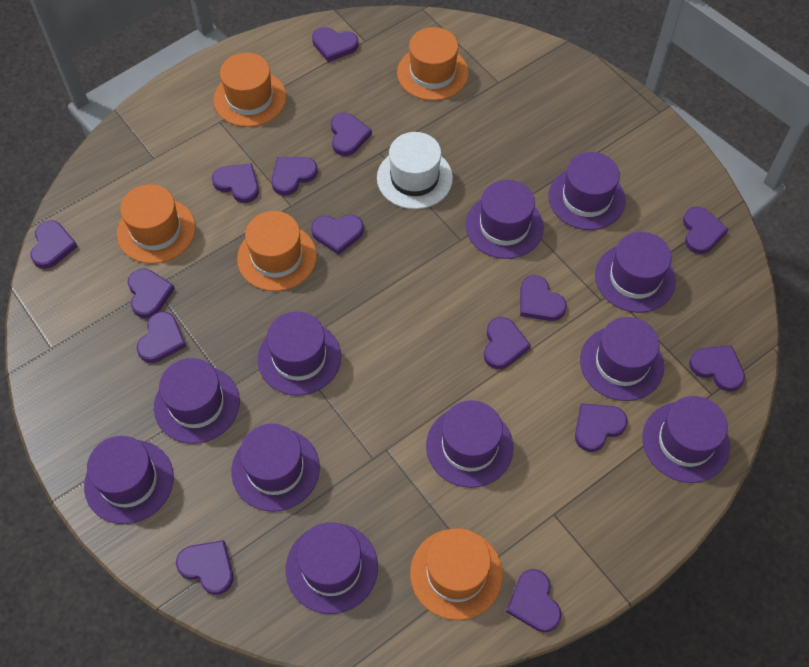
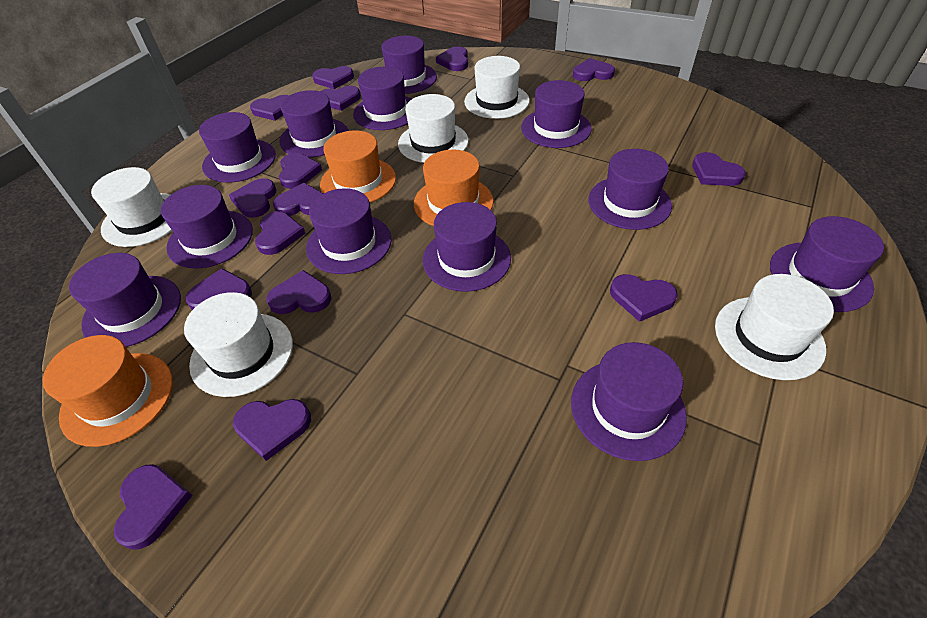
orange hat: [117,184,195,264] [214,53,286,127] [237,211,317,291] [397,27,469,101] [410,528,503,620] = 5 -> [43,335,173,447] [320,131,396,203] [414,149,493,226] = 3
purple hat: [84,436,174,524] [154,358,240,444] [231,424,320,512] [258,312,341,396] [286,522,378,614] [426,400,514,488] [466,180,544,259] [548,152,626,230] [580,317,664,401] [595,232,676,313] [642,396,730,483] = 11 -> [69,253,181,347] [161,185,253,269] [199,112,276,183] [280,90,349,158] [306,188,391,274] [353,67,412,130] [381,36,437,94] [423,202,511,292] [521,80,592,148] [571,342,687,461] [588,149,672,230] [770,216,884,312] = 12
white hat: [377,132,453,209] = 1 -> [91,167,172,247] [184,292,293,397] [398,94,469,163] [464,56,530,119] [715,274,834,380] = 5

